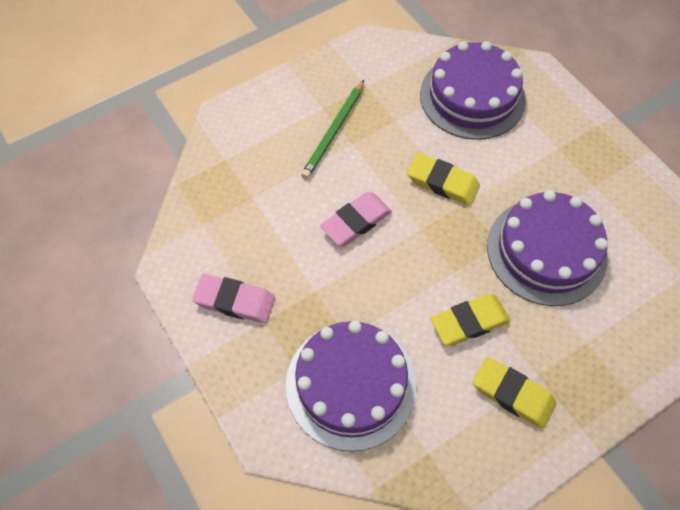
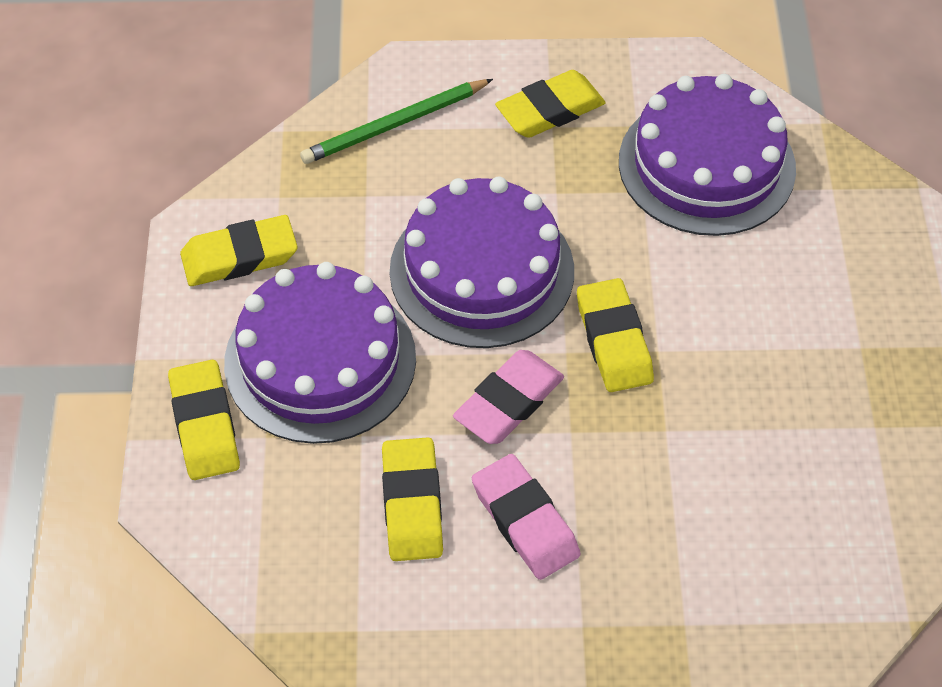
yellow eraser: [407,153,480,206] [431,294,510,346] [473,357,556,429] = 3 -> [168,360,240,480] [180,215,298,286] [382,437,443,561] [495,70,606,138] [577,278,654,392] = 5

